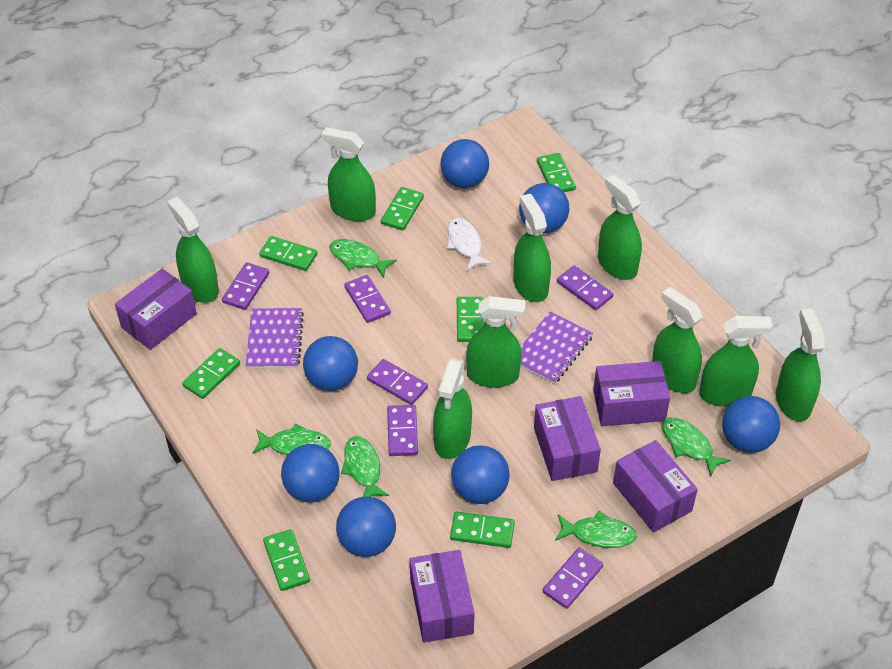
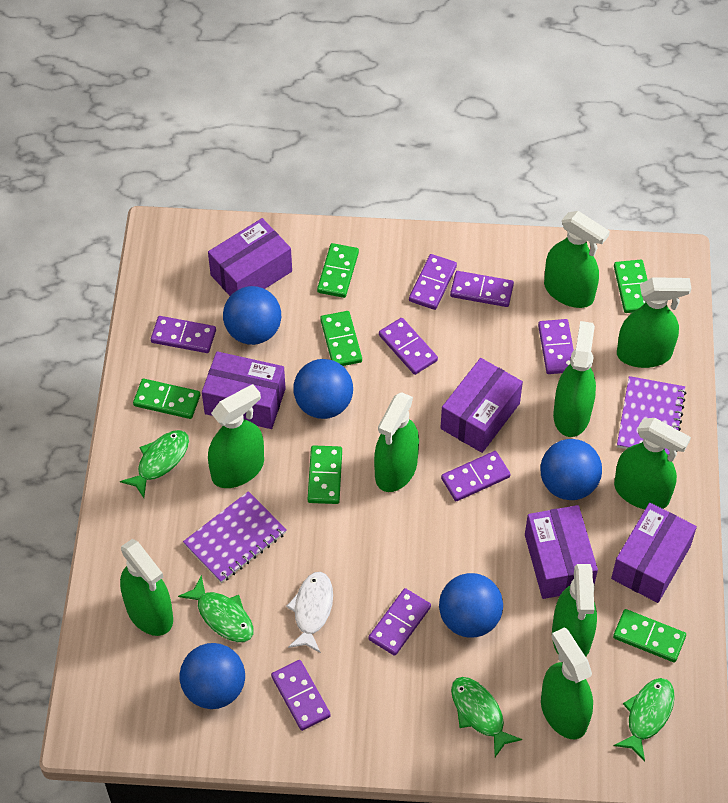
blue ball: [281,444,340,502] [303,336,358,391] [336,497,396,557] [440,139,489,188] [451,445,510,504] [519,183,570,233] [722,396,780,453] = 7 -> [180,643,245,709] [223,286,281,345] [293,359,353,419] [439,573,503,638] [540,439,602,500] = 5
green domino: [182,348,240,399] [259,236,317,271] [263,529,310,591] [381,187,424,230] [450,512,515,548] [457,297,484,342] [537,153,576,192] = 7 -> [133,379,200,419] [308,445,342,504] [317,243,359,298] [320,311,362,366] [613,609,686,662] [614,260,647,313] = 6
green fish: [252,423,331,455] [329,239,397,278] [341,436,389,497] [555,511,637,548] [662,418,731,477] = 5 -> [120,430,189,498] [178,575,254,642] [451,677,522,757] [614,678,675,761] = 4
purple domino: [222,262,269,310] [344,275,391,323] [367,359,428,405] [387,405,418,456] [543,547,603,609] [557,265,614,310] = 6 -> [151,316,216,353] [271,660,331,731] [369,588,431,656] [379,318,438,375] [409,254,457,310] [441,451,510,501] [450,271,514,307] [538,319,574,374] = 8

